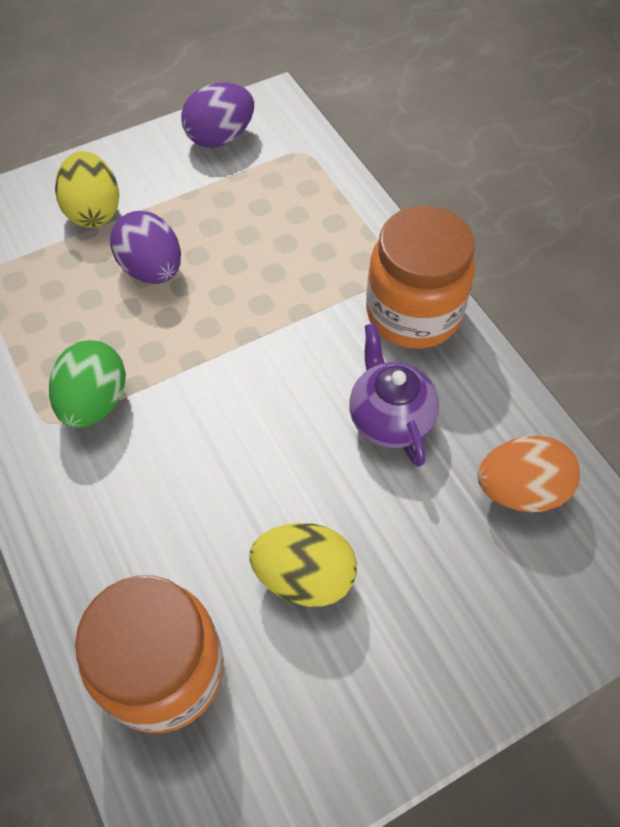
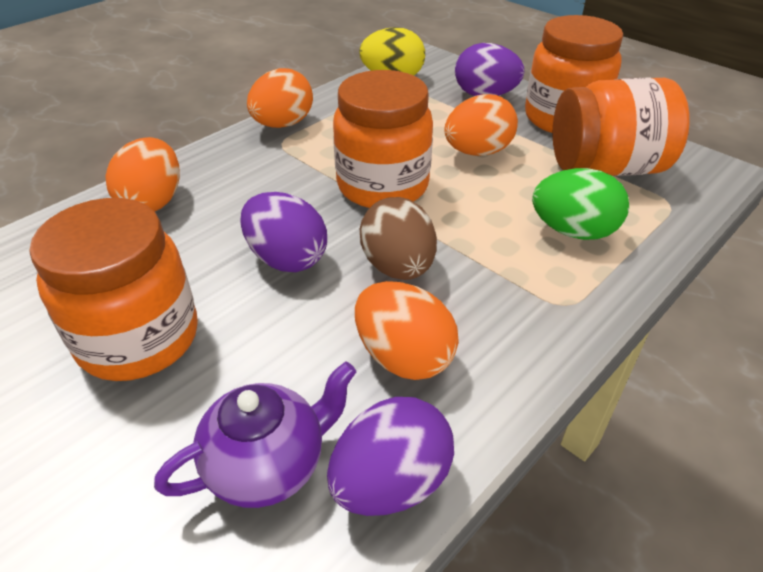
brown egg: none = 0 -> [360,197,437,280] = 1
orange egg: [477,435,580,512] = 1 -> [105,137,180,212] [247,68,313,128] [355,281,459,380] [445,94,518,156] = 4
orange jar: [75,576,224,733] [366,205,475,349] = 2 -> [29,198,198,381] [333,70,433,208] [525,15,623,133] [553,78,690,176] = 4
purple egg: [110,211,181,284] [181,83,254,148] = 2 -> [240,192,327,272] [327,397,454,516] [455,43,524,96] = 3
yellow egg: [55,151,119,228] [249,523,357,607] = 2 -> [359,27,425,76] = 1

